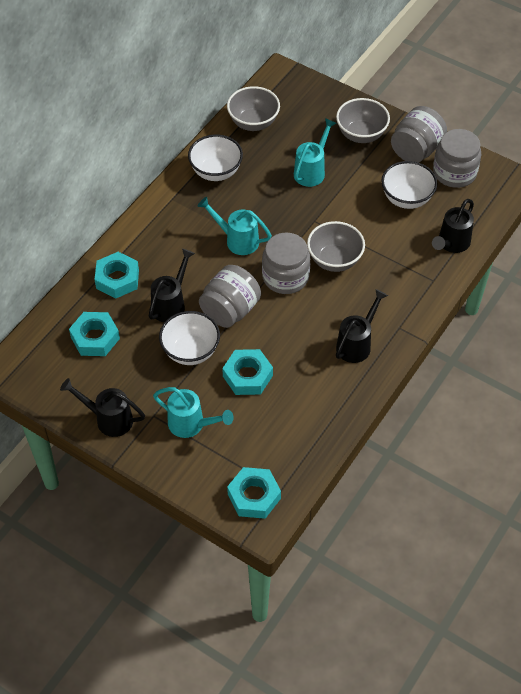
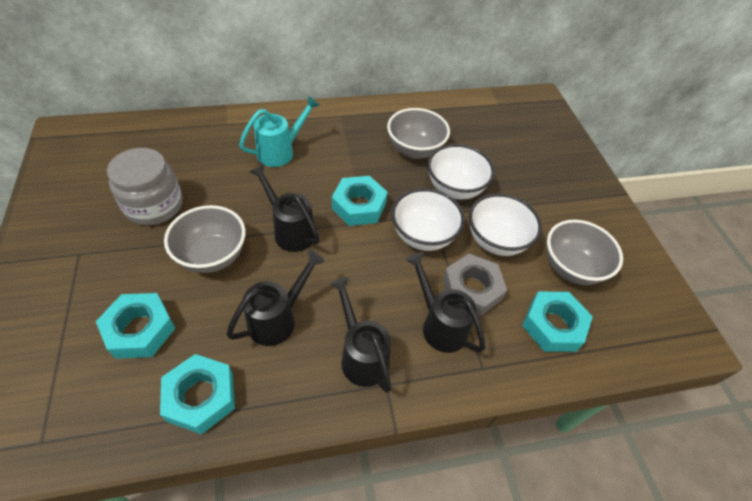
grey jar: [199,265,261,328] [262,232,310,294] [391,106,447,163] [433,129,482,188] = 4 -> [107,148,183,226] = 1
grey nut: none = 0 -> [443,254,507,317] = 1
turquoise watering can: [153,387,233,438] [198,197,272,255] [294,118,336,187] = 3 -> [239,96,320,167] = 1

